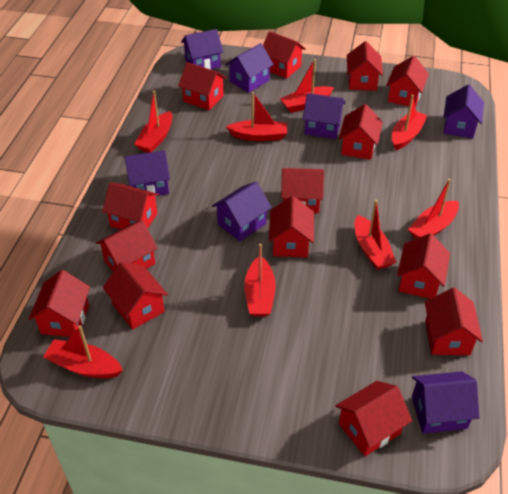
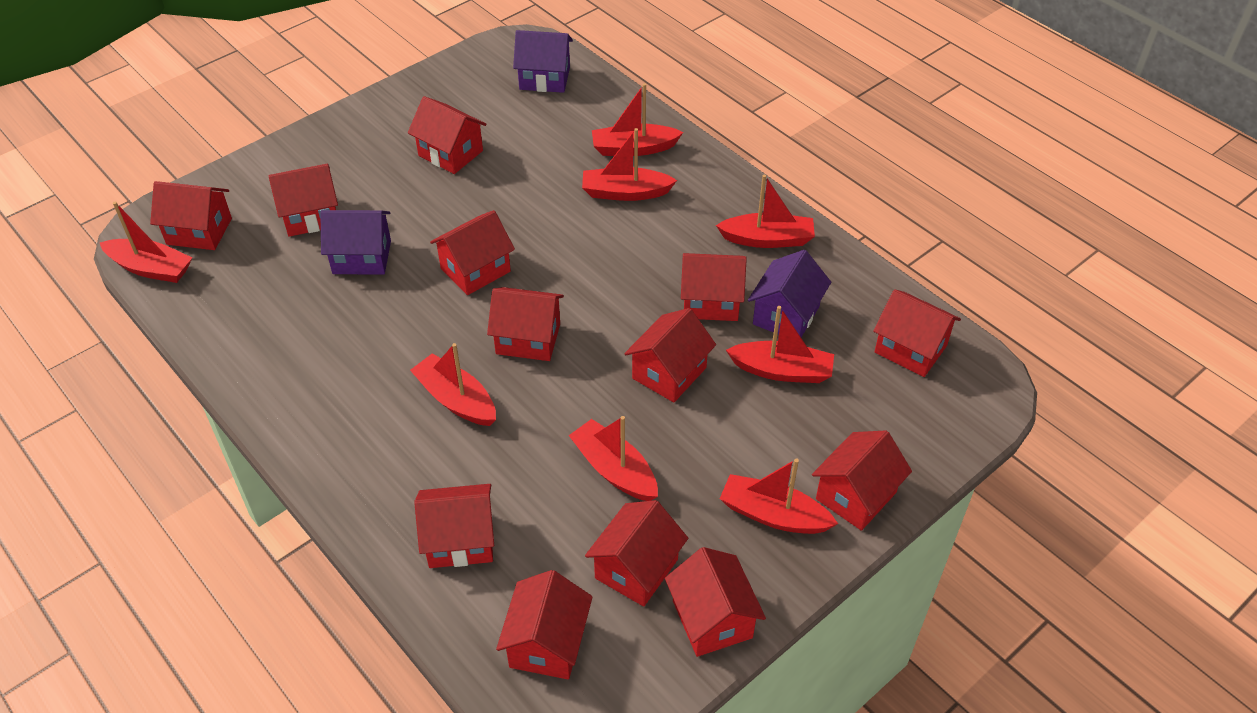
purple house: [125,150,170,197] [181,29,223,70] [212,181,272,241] [225,43,274,93] [303,93,345,139] [412,371,480,434] [443,84,484,139] = 7 -> [320,210,391,275] [513,30,573,93] [748,250,831,337] = 3
red house: [29,270,90,337] [96,220,158,271] [102,182,159,230] [103,262,168,330] [178,62,226,110] [263,31,306,79] [269,196,314,257] [281,168,324,213] [335,381,412,456] [339,104,383,160] [347,41,383,91] [386,56,429,107] [397,233,450,299] [425,287,483,355] = 14 -> [150,181,232,250] [268,164,338,237] [408,96,487,174] [414,484,494,568] [430,210,515,295] [487,287,564,361] [496,570,593,680] [585,500,688,607] [624,308,716,402] [665,547,766,657] [681,253,747,321] [812,431,912,531] [873,289,961,377] = 13

